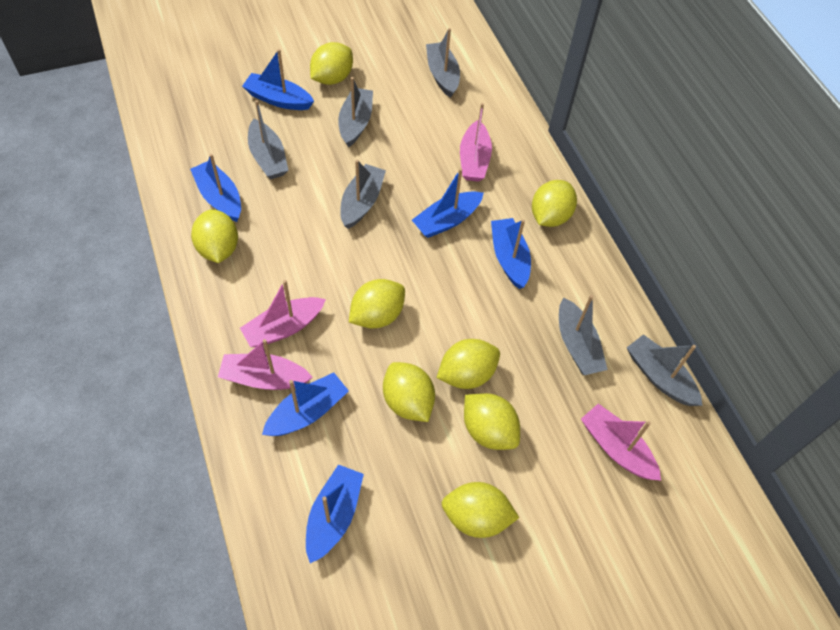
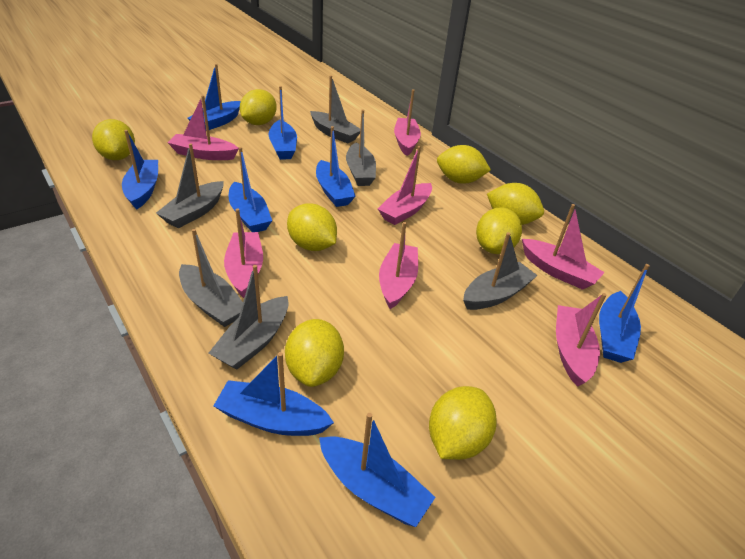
blue boat: [190,154,241,222] [242,49,314,110] [262,373,349,436] [306,464,364,563] [412,168,483,238] [491,218,531,289] = 6 -> [122,130,158,210] [187,64,241,130] [213,352,334,436] [229,147,272,232] [269,86,297,160] [316,126,355,207] [319,413,435,527] [599,264,650,363] = 8
pink boat: [218,339,313,390] [240,280,326,347] [460,103,492,182] [581,404,661,481] = 4 -> [167,95,239,160] [224,208,263,298] [378,146,432,225] [379,222,418,309] [394,89,421,156] [522,204,605,290] [556,293,606,387] = 7

